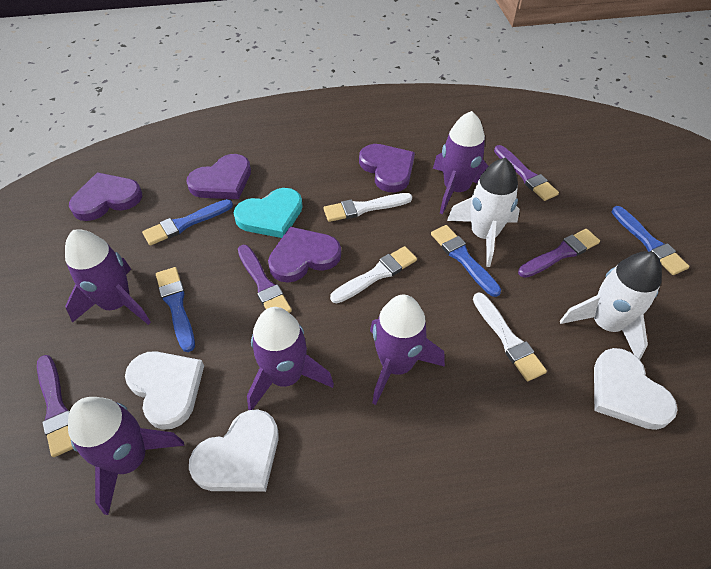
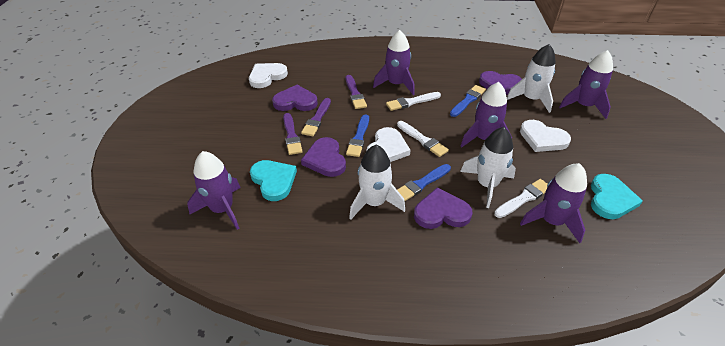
blue brush: [142,199,233,246] [156,267,195,352] [431,225,501,297] [612,206,689,275] = 4 -> [346,114,369,157] [397,164,451,201] [450,85,486,117] = 3
purple brush: [37,355,73,457] [238,245,292,313] [494,145,559,201] [518,229,600,278] = 4 -> [283,113,303,155] [301,98,331,136] [346,75,367,109] = 3
turquoise heart: [233,188,303,238] = 1 -> [250,160,297,201] [591,174,643,219] = 2
white rocket: [447,158,520,267] [560,251,662,360] = 2 -> [349,145,405,219] [460,127,516,208] [507,44,556,113] = 3

